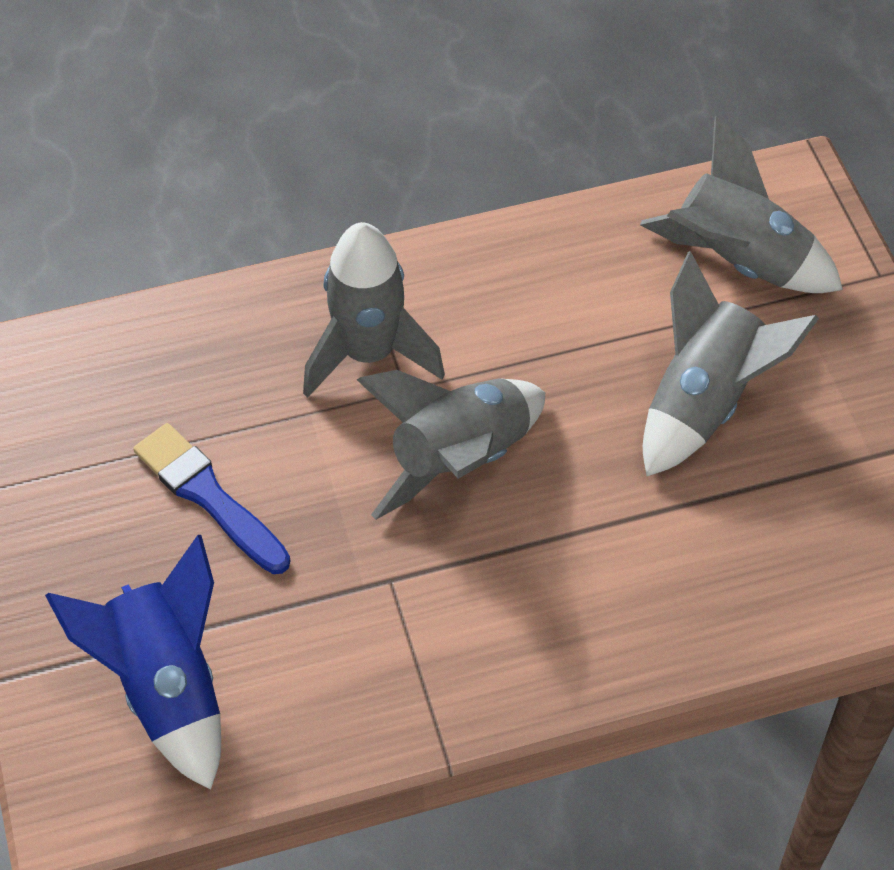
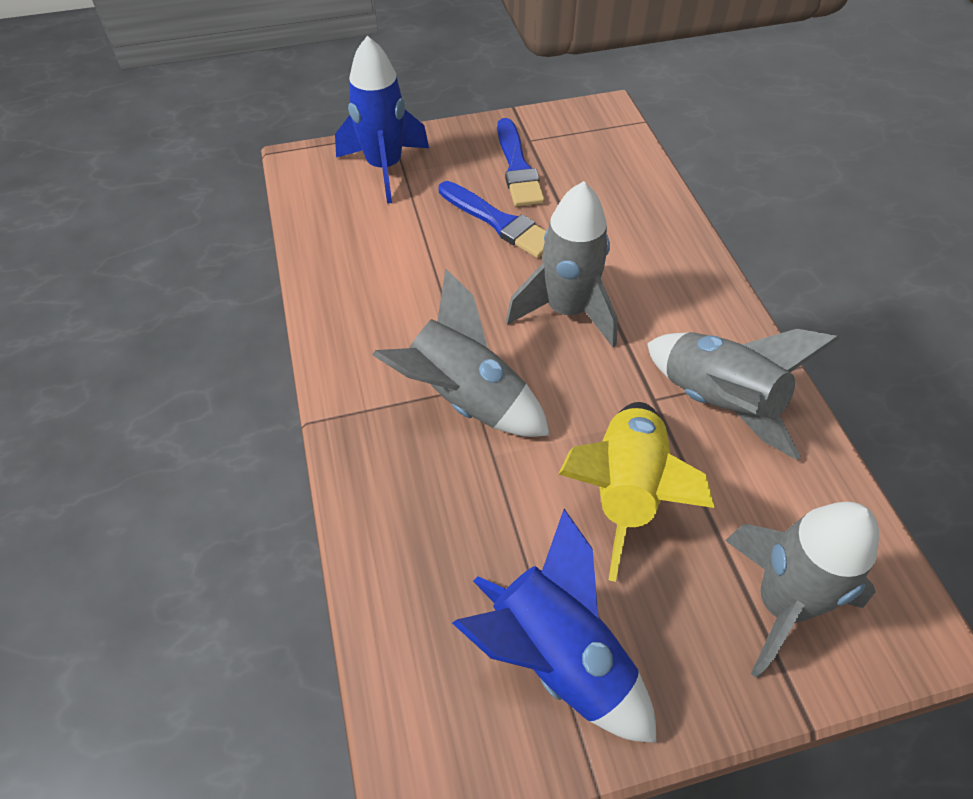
blue brush: [133,423,290,574] = 1 -> [439,181,546,258] [497,118,544,207] = 2
blue rocket: [45,535,221,790] = 1 -> [335,36,429,204] [452,509,657,743] = 2
yellow rocket: none = 0 -> [559,402,715,582] = 1

